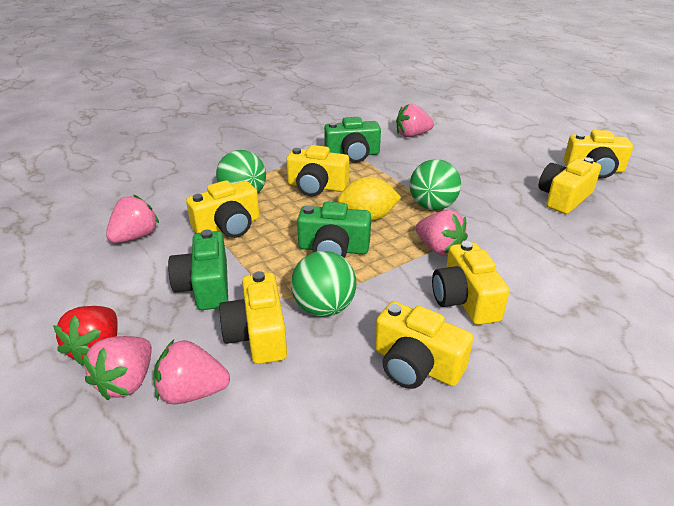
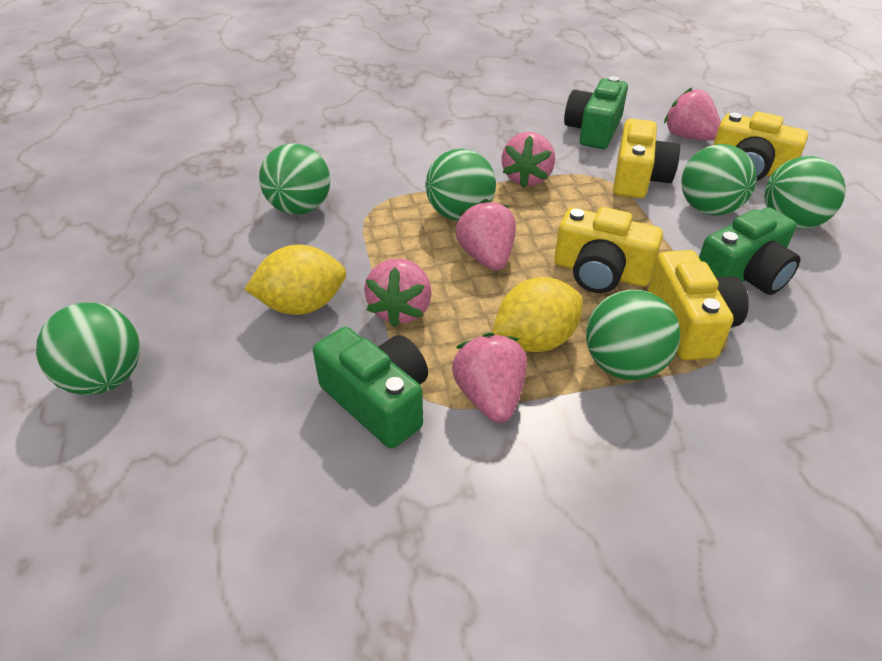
green ball: [216,150,266,194] [291,251,356,317] [410,159,461,210] = 3 -> [36,303,140,395] [259,143,330,215] [425,149,496,221] [586,290,680,380] [681,144,757,215] [764,156,845,229] = 6
red strawberry: [53,306,118,366] = 1 -> none = 0
yellow camera: [186,180,260,238] [219,271,287,364] [286,145,349,196] [375,301,473,389] [432,241,509,325] [539,157,601,214] [564,130,633,178] = 7 -> [554,207,663,293] [613,119,680,198] [648,250,749,360] [713,112,808,181] = 4
yellow lemon: [337,177,401,221] = 1 -> [245,245,346,315] [492,277,583,352] = 2

